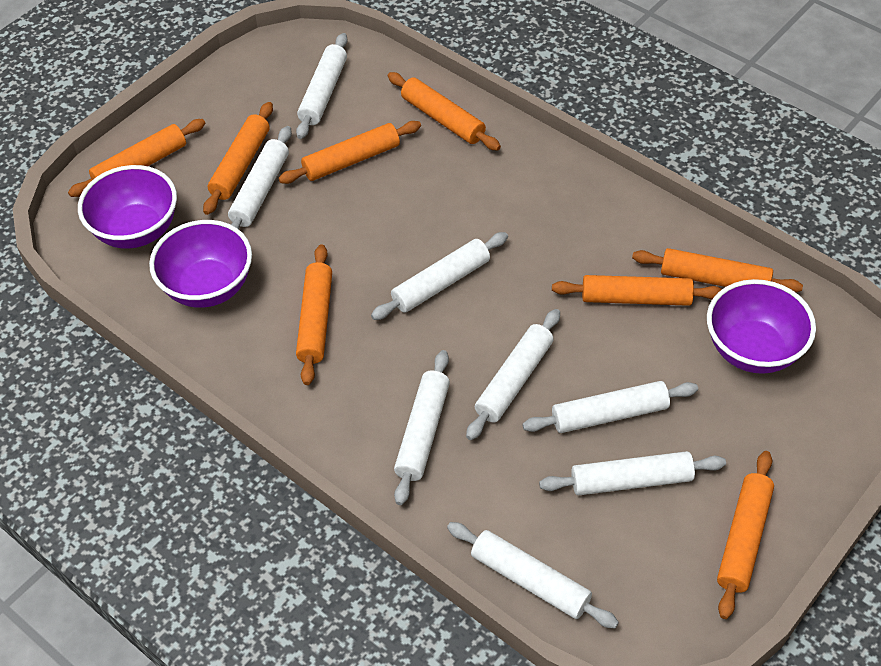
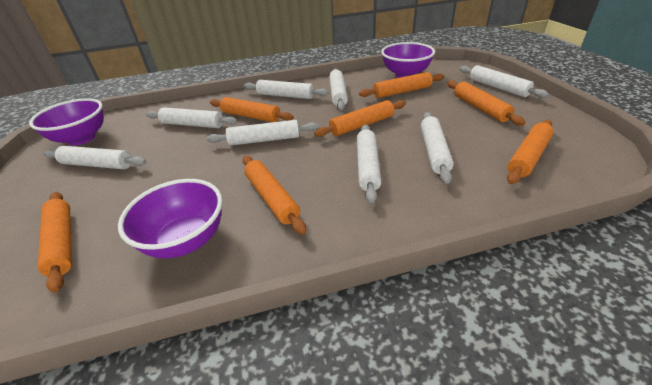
orange rolling pin: [68,119,205,197] [203,102,273,215] [278,121,421,184] [296,244,332,385] [388,72,501,151] [552,275,722,306] [632,248,803,292] [717,451,774,619] = 8 -> [38,192,72,292] [210,97,294,122] [242,156,307,235] [314,100,406,137] [359,72,444,98] [448,80,525,126] [507,120,554,184] = 7

